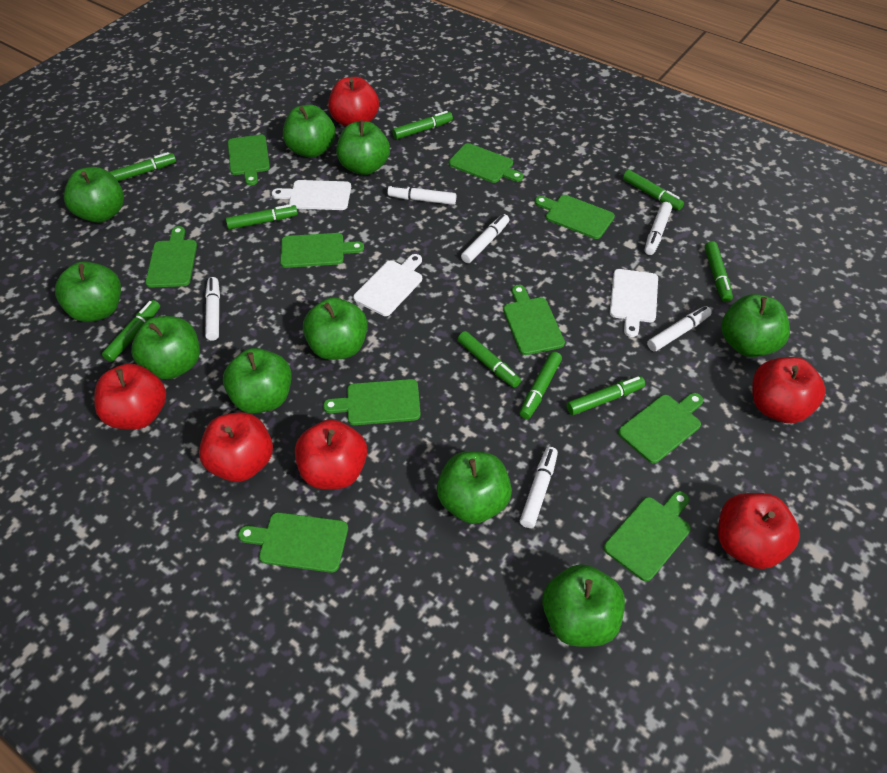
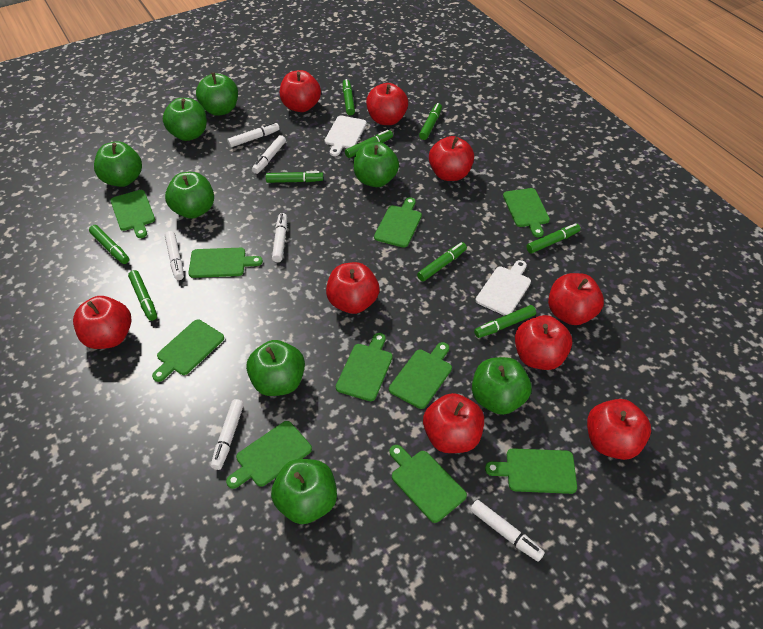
green apple: [55,261,121,322] [64,167,124,223] [131,316,200,379] [223,348,292,414] [283,105,336,158] [303,297,368,360] [336,120,390,175] [437,451,512,524] [542,564,625,647] [721,294,790,357] = 10 -> [94,141,142,187] [163,98,207,141] [165,172,214,219] [196,72,238,116] [246,340,305,396] [271,459,337,524] [354,142,399,187] [472,357,531,415] = 8
red apple: [94,364,166,430] [199,412,273,482] [295,419,367,489] [328,77,379,126] [718,493,800,569] [752,357,825,423] = 6 -> [73,296,131,349] [280,70,321,112] [326,262,379,314] [366,83,408,125] [423,393,484,453] [429,136,474,181] [515,315,572,370] [548,273,604,325] [587,399,651,460] = 9
white cutting board: [272,180,351,210] [353,254,422,316] [610,269,658,337] = 3 -> [324,116,367,156] [476,260,531,316] = 2

